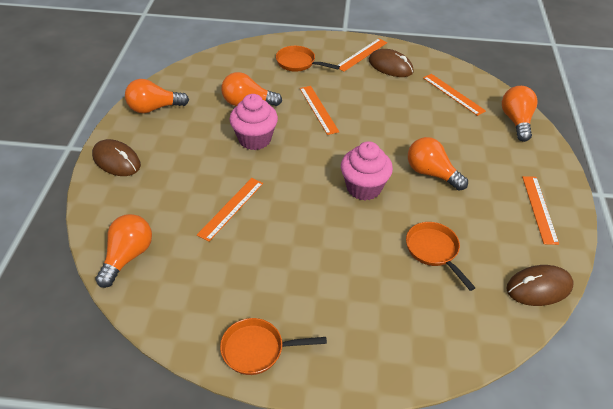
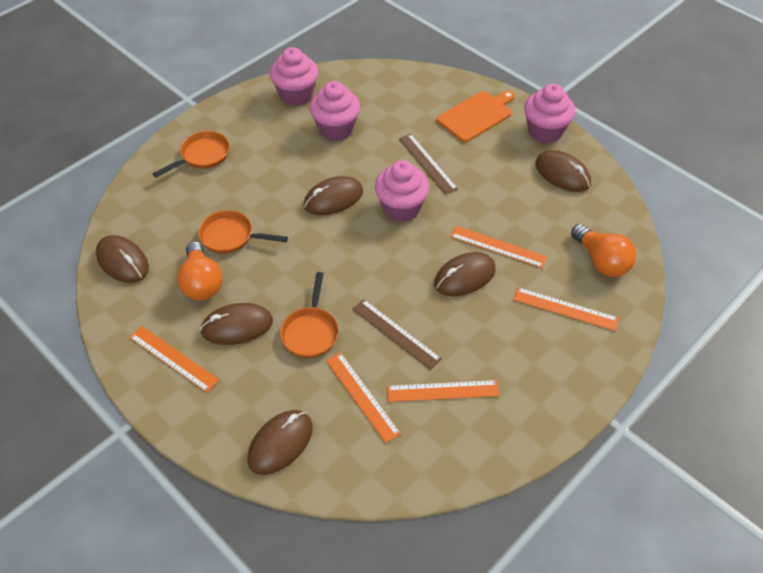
brown mouse: [92,139,141,176] [369,49,414,77] [506,265,574,306] = 3 -> [96,235,149,283] [200,303,273,345] [247,410,313,475] [303,176,363,215] [434,252,496,296] [535,150,591,192] = 6
brown ruler: none = 0 -> [353,299,442,370] [399,134,458,195] = 2
orange cutting board: none = 0 -> [437,91,515,142] = 1
orange light bulb: [95,214,152,288] [125,79,189,113] [221,72,282,106] [408,137,468,191] [502,86,537,142] = 5 -> [177,241,223,301] [571,224,636,277] = 2
pink cupcake: [230,94,278,150] [341,141,393,200] = 2 -> [270,47,319,106] [310,81,360,141] [375,160,430,222] [524,84,575,143] = 4

